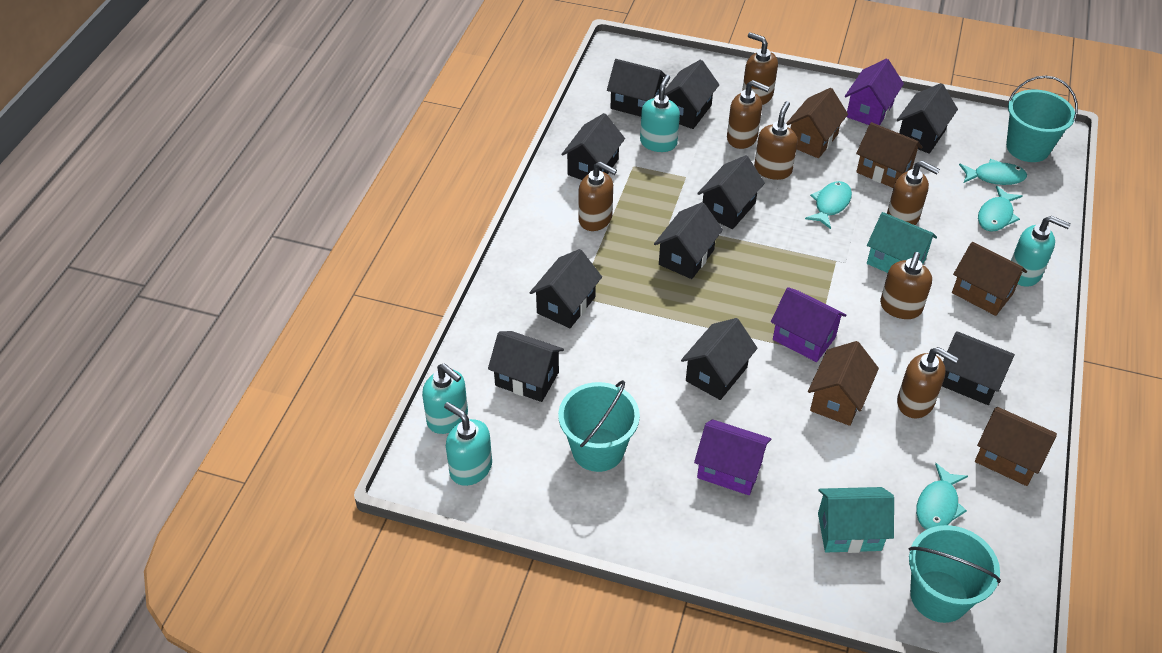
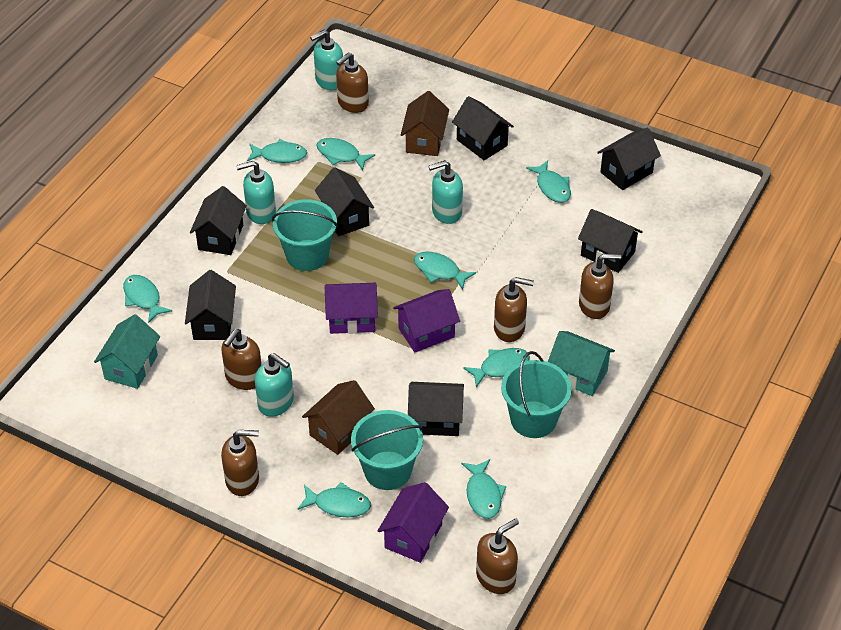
black house: [488,331,564,402] [530,249,602,328] [561,113,625,180] [607,59,666,117] [654,202,723,279] [665,60,719,129] [681,318,758,400] [697,155,765,229] [897,83,958,154] [942,331,1015,405] = 10 -> [185,270,236,340] [190,186,247,255] [315,167,374,236] [408,382,464,436] [452,96,514,160] [578,209,643,273] [597,128,661,190] = 7
brown house: [786,88,848,158] [808,341,879,426] [856,122,922,188] [952,242,1027,316] [975,407,1057,486] = 5 -> [302,380,375,455] [401,91,449,156] = 2
brown soap dispenser: [578,161,617,231] [727,80,770,149] [742,32,778,105] [754,101,798,180] [880,252,932,319] [887,161,940,225] [897,347,959,418] = 7 -> [221,329,262,390] [221,430,259,496] [336,52,369,113] [476,519,519,594] [494,277,534,342] [579,254,621,319] = 6
turquoise fish: [805,181,852,229] [916,463,968,530] [959,159,1027,185] [978,186,1022,232] = 4 -> [123,275,172,323] [247,139,307,163] [297,482,371,517] [317,138,375,170] [414,252,476,290] [461,459,506,519] [463,348,530,388] [526,160,571,203] = 8

